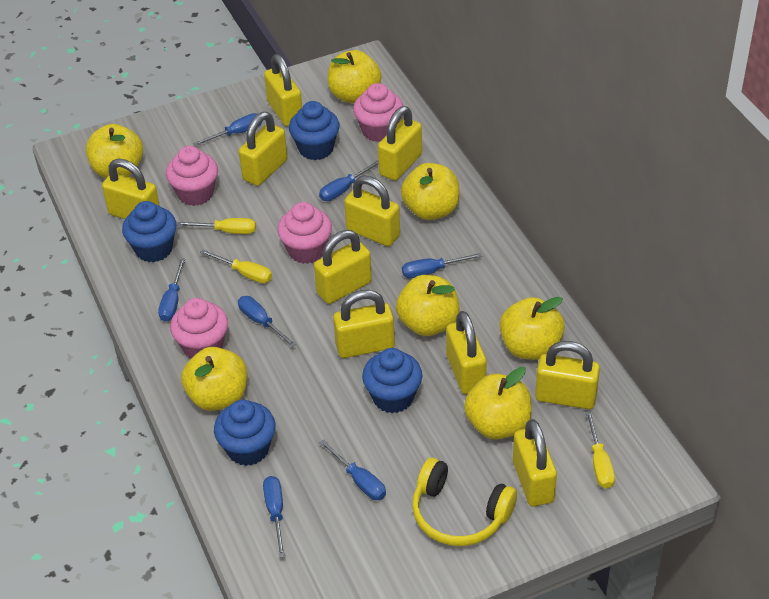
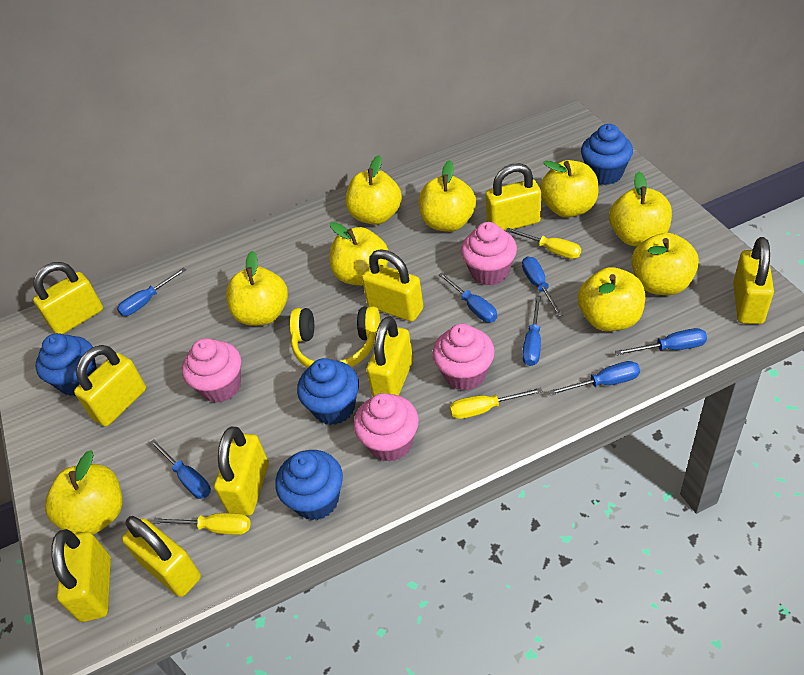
yellow apple: [86,124,143,178] [181,347,247,411] [328,50,382,103] [396,275,459,336] [401,163,460,220] [464,367,532,440] [500,297,565,360] = 7 -> [45,450,122,535] [226,251,288,326] [330,222,389,286] [346,155,402,225] [419,160,476,232] [540,160,599,218] [578,267,645,331] [609,171,672,246] [631,233,699,295] = 9
yellow padlock: [102,159,160,219] [239,112,287,186] [264,54,302,127] [314,230,372,304] [333,290,395,358] [344,176,400,246] [378,106,422,181] [446,311,487,394] [513,419,557,507] [535,341,600,409] = 10 -> [33,262,103,335] [51,529,111,622] [74,345,146,427] [122,516,201,597] [214,427,269,516] [362,249,423,322] [366,316,413,396] [485,163,541,231] [733,237,774,324] = 9

